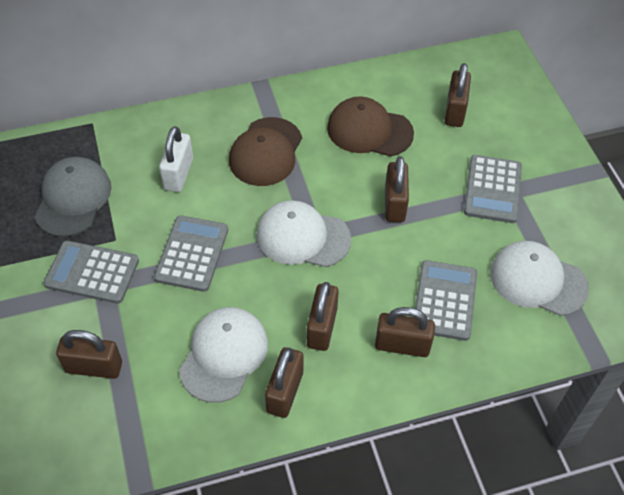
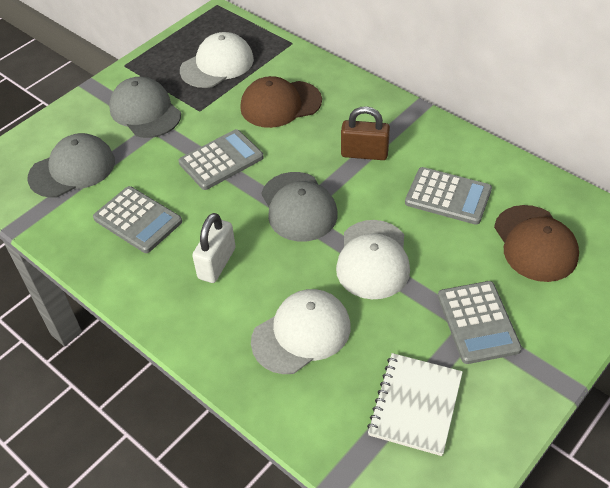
brown padlock: [56,330,122,379] [265,347,303,418] [307,282,339,351] [375,307,435,357] [385,156,409,222] [445,63,471,127] = 6 -> [341,106,390,160] = 1
grey cap: [34,157,111,237] = 1 -> [28,133,115,197] [109,77,181,138] [261,172,338,242] = 3
white notebook: none = 0 -> [367,353,463,456] = 1

